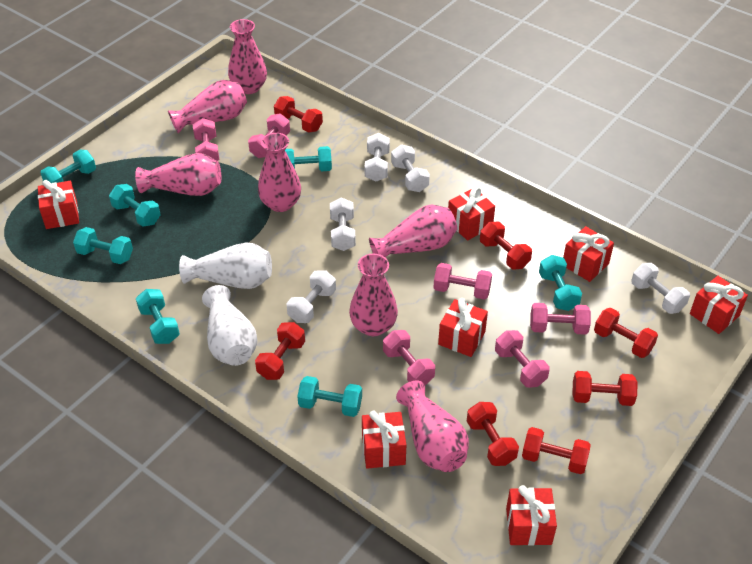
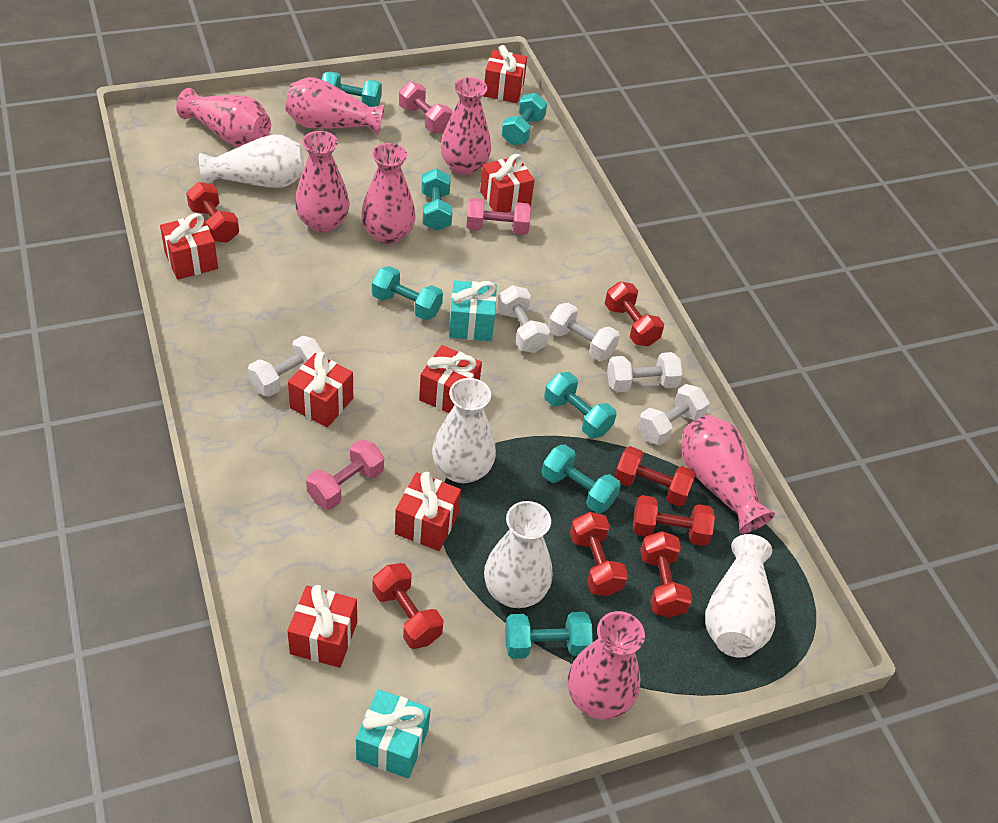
pink dumbbell: [193,118,219,161] [248,113,290,158] [383,330,435,385] [433,263,492,300] [495,330,550,388] [530,303,591,335] = 6 -> [306,439,384,510] [399,82,452,134] [466,198,531,235] = 3
turquoise gift: none = 0 -> [356,689,431,779] [449,280,497,341] = 2
white vase: [179,242,272,289] [202,285,257,366] = 2 -> [199,134,304,188] [432,378,496,483] [484,501,552,608] [705,534,775,658] = 4

